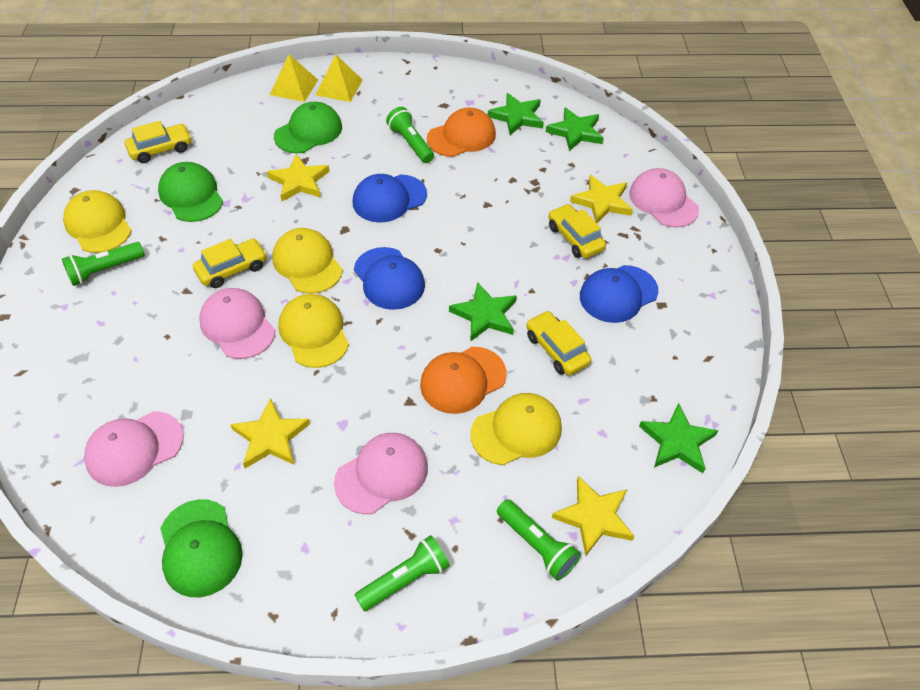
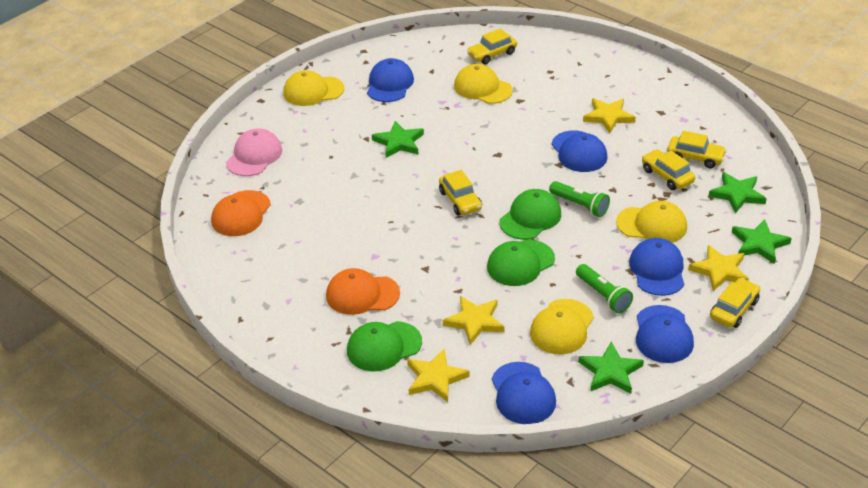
blue cap: [352,174,427,223] [354,247,425,310] [580,265,658,323] = 3 -> [367,58,414,102] [492,362,556,424] [551,130,608,172] [629,238,684,296] [636,305,694,363] = 5
green flashlight: [62,242,145,286] [355,535,450,611] [386,107,434,163] [497,499,581,580] = 4 -> [549,181,610,217] [576,264,633,313] = 2
pink cap: [84,411,184,487] [199,288,276,359] [334,433,428,514] [629,168,699,228] = 4 -> [226,129,282,176] = 1
yellow car: [125,121,192,163] [193,239,267,288] [526,311,591,375] [548,204,606,258] = 4 -> [439,170,482,215] [467,28,517,64] [642,149,695,190] [667,131,727,168] [710,278,760,328] = 5
yellow pyramid: [270,55,318,102] [315,54,363,102] = 2 -> none = 0

